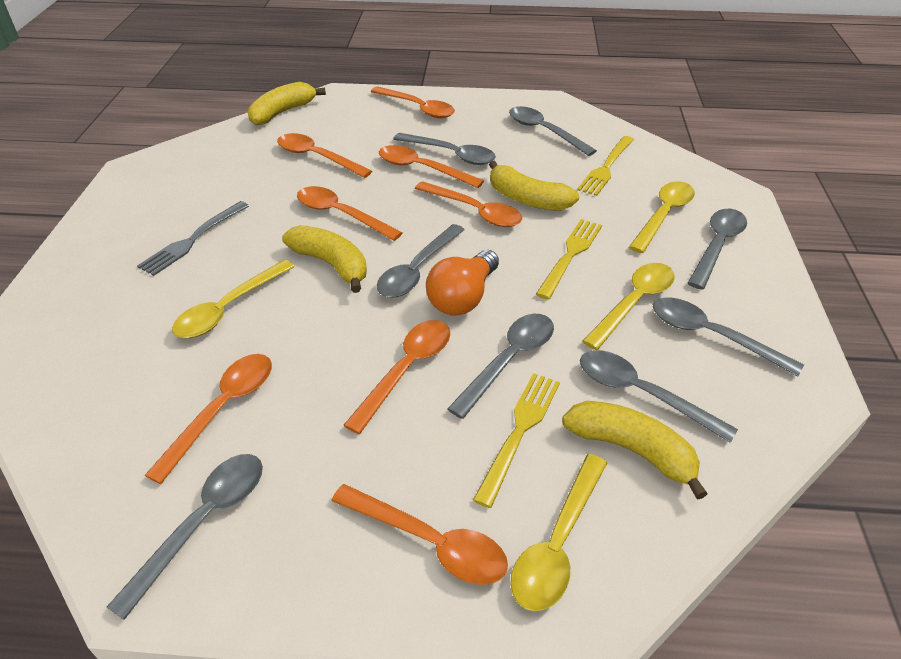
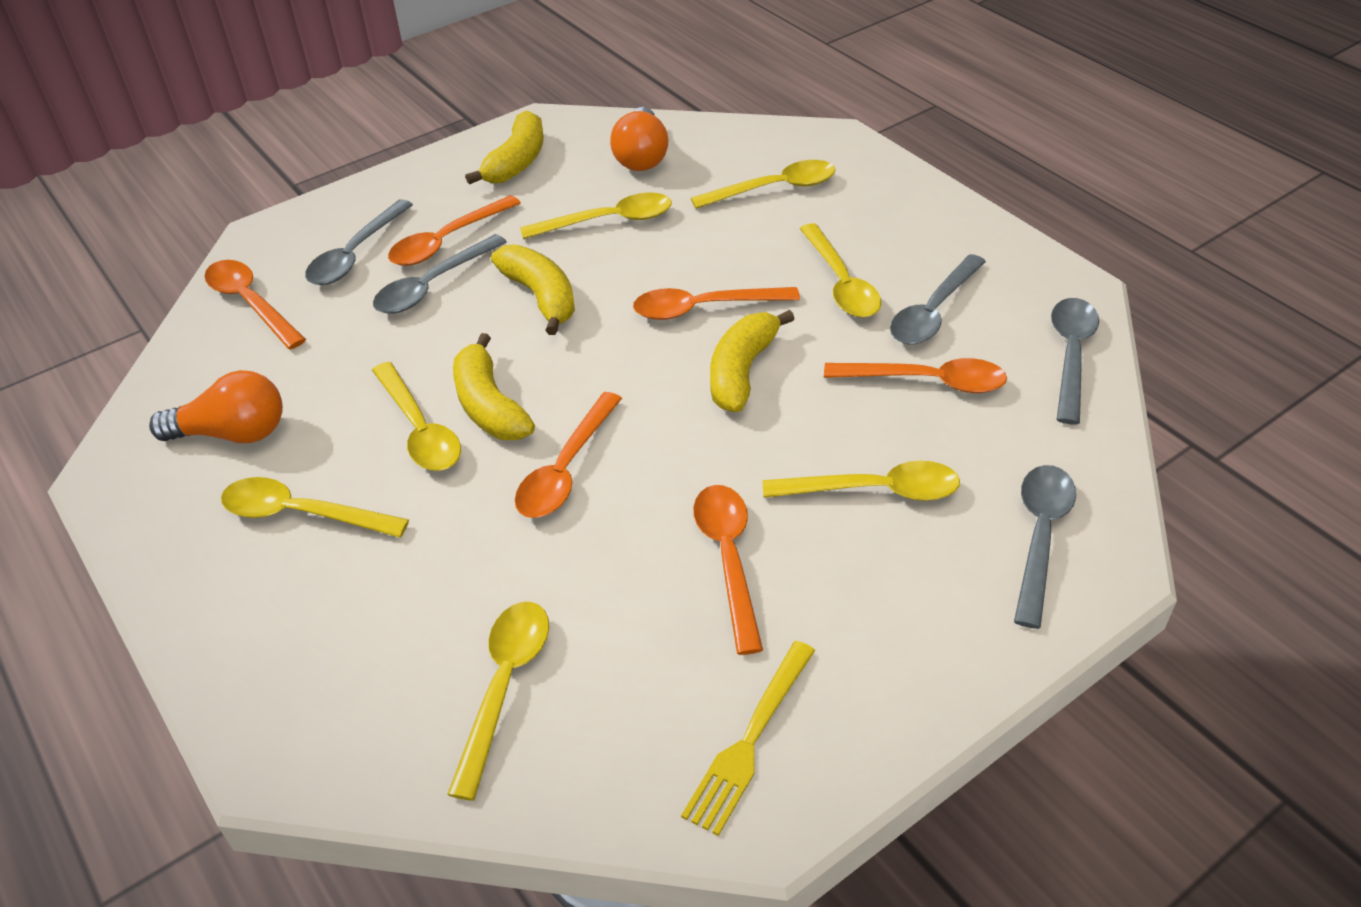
grey fork: [137,201,249,276] = 1 -> none = 0
grey spoon: [107,454,263,620] [377,224,465,298] [393,133,496,165] [447,314,554,419] [509,106,597,156] [580,350,738,443] [653,298,804,376] [688,209,747,290] = 8 -> [305,199,413,285] [373,234,507,314] [890,254,986,345] [1014,465,1076,629] [1051,298,1099,424] = 5
orange light bulb: [426,250,499,316] = 1 -> [149,370,283,443] [610,107,668,171] = 2
orange spoon: [145,354,272,484] [277,133,372,178] [297,186,403,241] [331,484,508,585] [343,320,450,434] [370,86,455,118] [379,145,484,188] [415,181,522,227] = 8 -> [204,260,306,349] [388,195,521,266] [515,392,622,518] [633,287,800,320] [693,485,763,655] [824,358,1007,393] = 6
yellow fork: [473,373,560,508] [536,219,602,300] [577,136,634,196] = 3 -> [681,641,815,836] = 1
yellow spoon: [172,260,295,338] [511,454,607,611] [582,263,675,350] [629,181,695,253] = 4 -> [221,477,409,538] [372,362,461,471] [447,602,549,801] [520,192,672,239] [691,160,835,209] [763,461,960,501] [799,223,881,318] = 7

